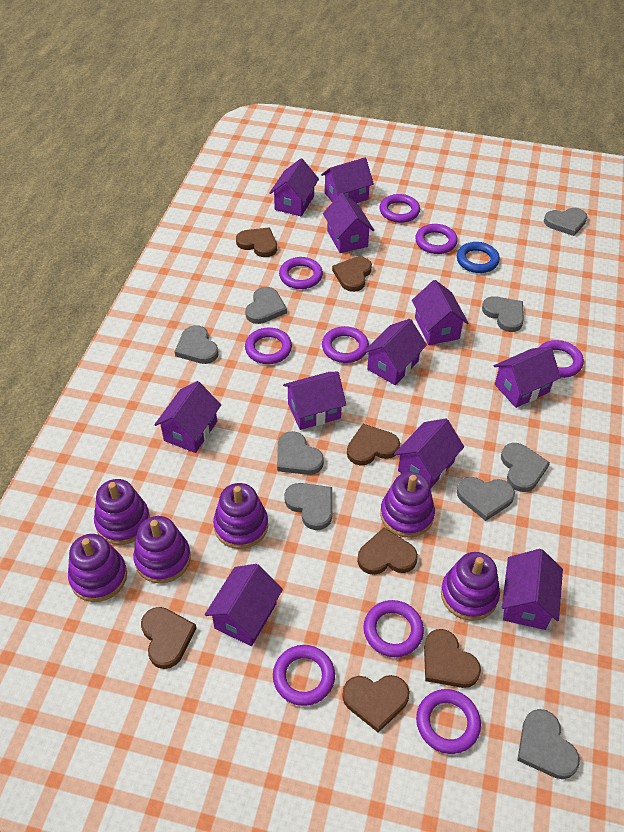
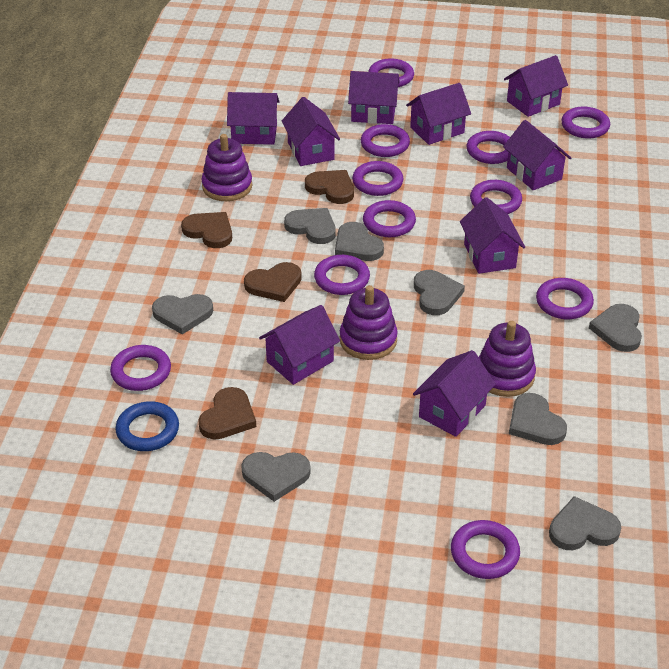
brown heart: [141,607,197,669] [236,228,277,257] [332,257,372,292] [342,675,410,733] [347,424,400,465] [357,528,418,575] [424,629,481,688] = 7 -> [181,212,232,248] [198,387,256,440] [244,262,302,302] [305,170,354,204] = 4
grey heart: [175,325,219,364] [245,287,287,324] [277,431,324,475] [284,483,332,530] [457,477,515,521] [482,296,524,332] [501,443,550,492] [517,709,580,779] [544,208,588,236] = 9 -> [152,294,213,334] [241,452,311,502] [284,208,336,244] [335,222,384,261] [414,270,465,315] [509,393,567,445] [549,496,621,550] [589,304,642,352] = 8
purple house: [154,381,221,453] [205,564,283,646] [269,159,319,216] [283,372,346,430] [321,157,374,203] [323,193,374,253] [363,319,427,385] [394,418,464,489] [412,280,468,345] [494,347,561,408] [502,549,563,630] = 11 -> [227,92,279,145] [259,305,340,385] [282,97,340,166] [348,71,400,124] [406,83,471,145] [413,350,496,437] [460,197,525,274] [503,120,571,190] [504,55,568,117] = 9
purple ring: [245,328,292,364] [273,645,335,706] [279,257,323,289] [322,326,369,363] [363,600,424,657] [379,194,420,223] [415,224,458,254] [416,689,481,754] [539,340,584,378] = 9 -> [110,345,171,391] [314,255,370,295] [352,161,403,196] [361,124,410,157] [363,200,416,237] [368,58,414,87] [451,520,520,579] [467,131,510,164] [470,180,522,214] [536,278,594,319] [561,107,610,139] = 11
purple stacking toy: [68,534,127,602] [94,479,150,545] [133,516,191,584] [213,483,268,549] [380,472,435,538] [441,552,500,621] = 6 -> [201,134,252,201] [340,285,398,360] [479,321,536,397] = 3

